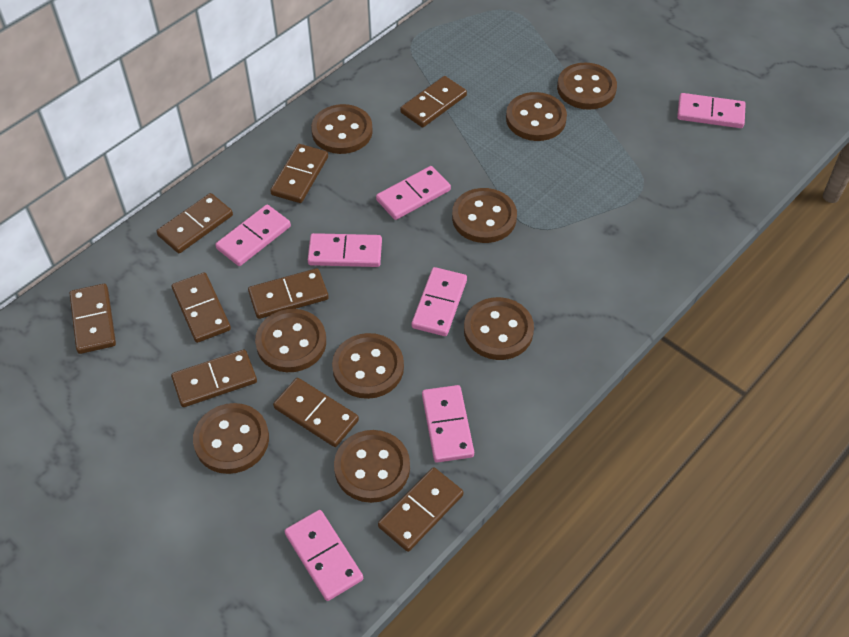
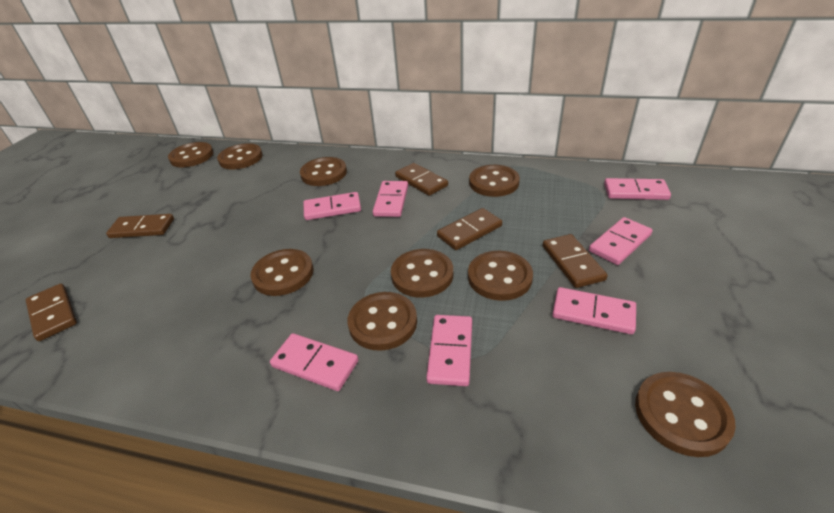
brown domino: [70,284,116,354] [157,193,233,253] [171,350,257,407] [172,272,231,343] [248,268,329,319] [270,144,328,203] [273,378,359,447] [378,467,463,552] [400,76,467,128] = 9 -> [26,284,77,341] [106,214,174,238] [395,163,448,196] [437,208,502,250] [543,234,608,288] = 5

